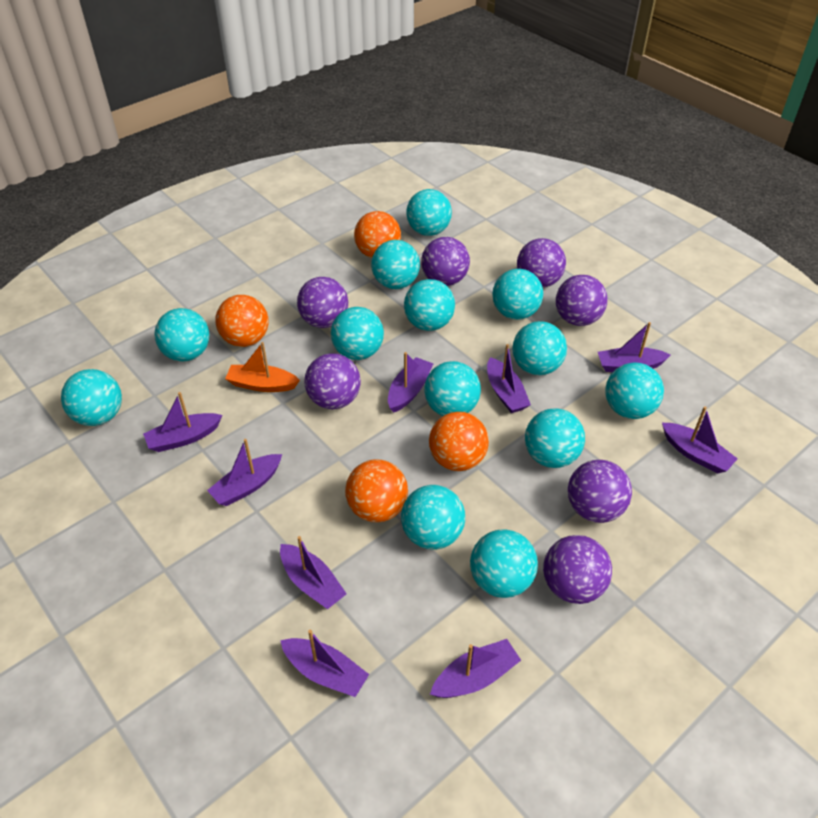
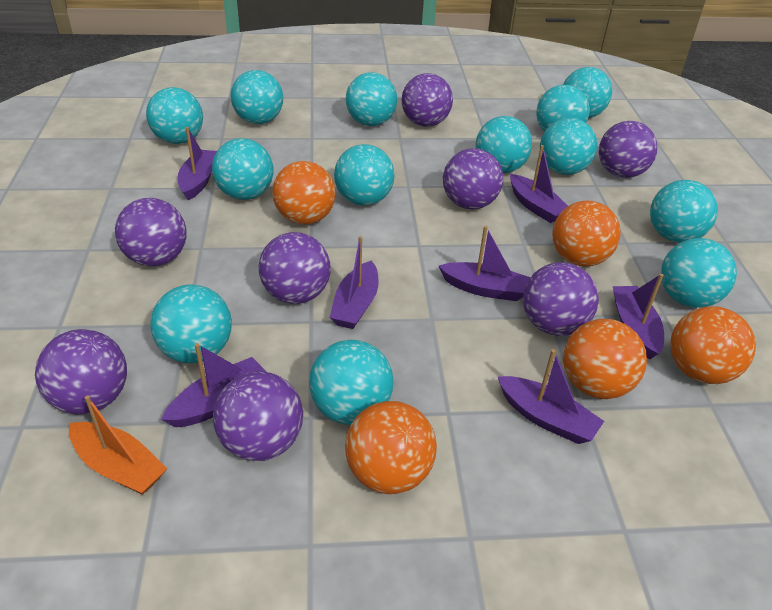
orange ball: [215,295,268,347] [345,460,408,522] [354,211,401,258] [429,412,489,471] = 4 -> [272,161,336,224] [345,401,437,494] [552,201,621,267] [563,319,647,399] [670,306,756,384] = 5
purple ball: [297,277,348,328] [304,353,361,409] [421,237,470,286] [517,238,566,288] [543,535,612,604] [556,275,608,326] [568,460,632,523] = 7 -> [35,329,127,415] [115,198,187,267] [213,371,303,461] [258,232,331,304] [402,73,453,127] [443,148,503,209] [523,262,599,336] [599,121,657,178] = 8
purple boat: [143,392,222,452] [207,439,282,506] [280,536,347,609] [280,630,369,697] [388,352,433,412] [430,639,521,698] [487,344,531,413] [598,322,671,372] [662,406,738,474] = 9 -> [161,343,267,427] [178,127,217,200] [330,236,379,329] [439,226,530,301] [498,349,604,444] [510,145,568,223] [613,274,664,360] = 7

